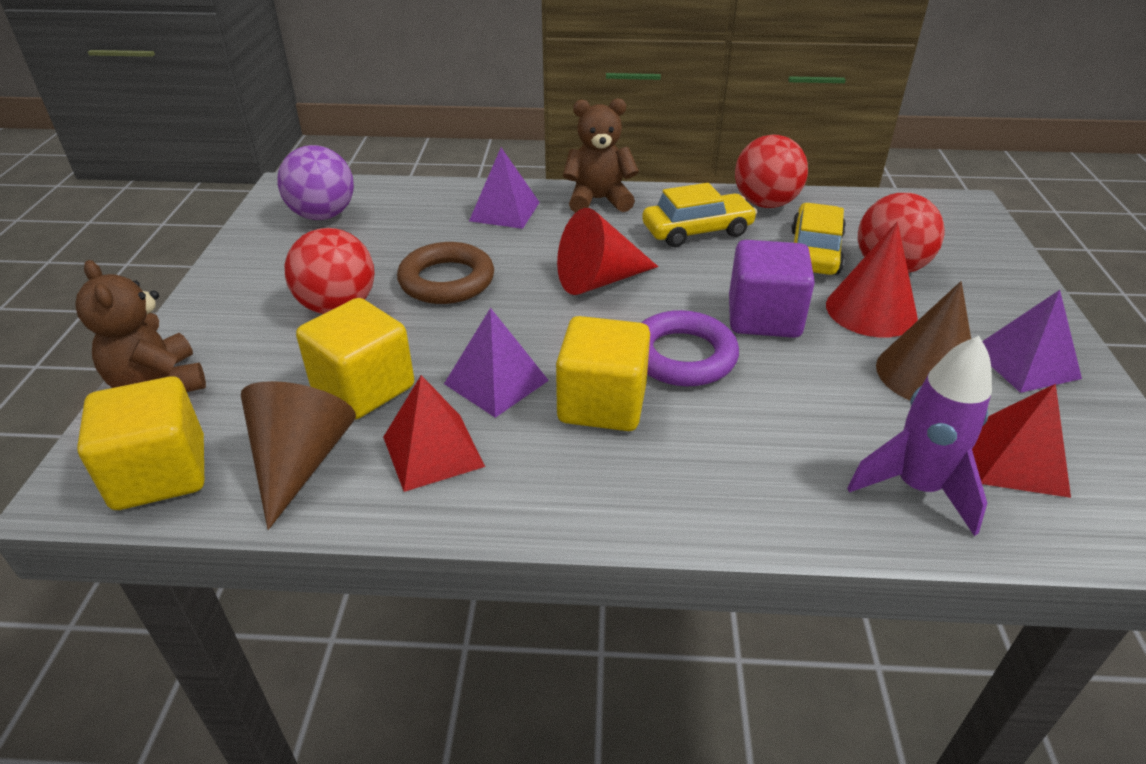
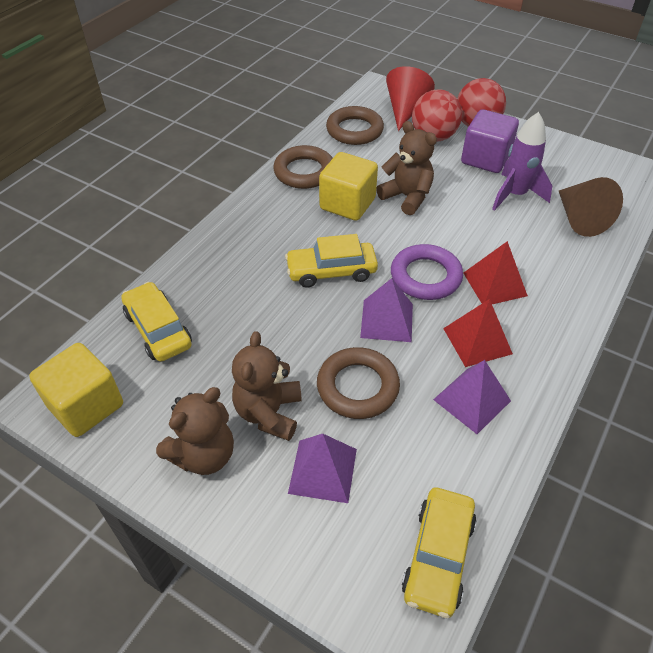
brown cone: [241,381,356,530] [876,281,971,401] = 2 -> [559,177,623,237] = 1
brown ring: [397,242,494,304] = 1 -> [273,145,333,189] [317,347,400,419] [326,106,384,145] = 3
brown teddy bear: [76,260,206,392] [563,98,639,213] = 2 -> [156,387,234,475] [232,331,302,441] [376,121,437,215] = 3
purple ball: [277,145,354,220] = 1 -> none = 0
red ball: [285,228,374,314] [735,134,808,208] [858,193,944,273] = 3 -> [412,89,462,142] [457,78,506,127] = 2
red cone: [557,208,658,295] [826,222,918,337] = 2 -> [386,66,435,131] = 1
yellow car: [642,183,757,247] [791,203,846,275] = 2 -> [121,282,192,362] [285,234,378,288] [402,488,477,618] = 3
yellow cube: [77,377,204,510] [296,298,414,420] [556,316,650,431] = 3 -> [29,343,123,437] [319,152,378,221] = 2

